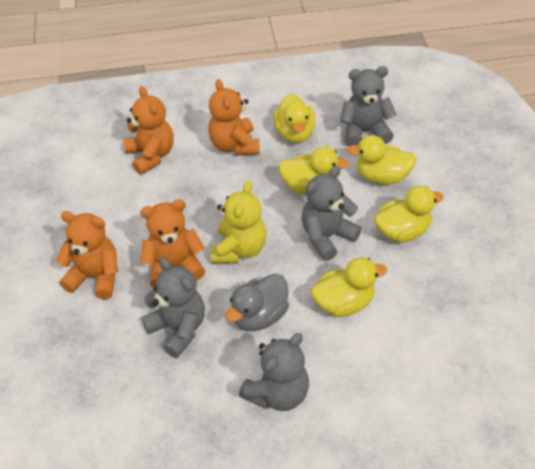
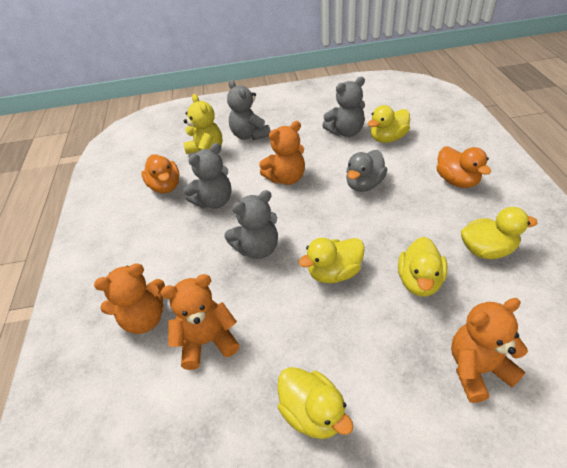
orange duck: none = 0 -> [141,154,180,193] [437,146,491,188] = 2

